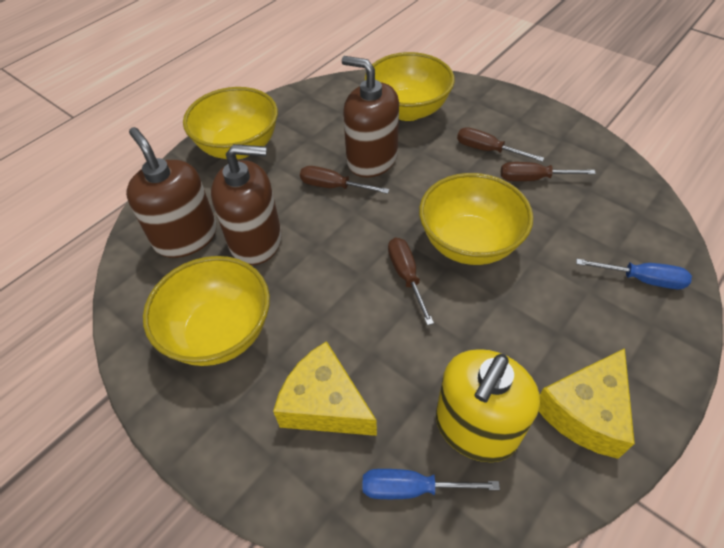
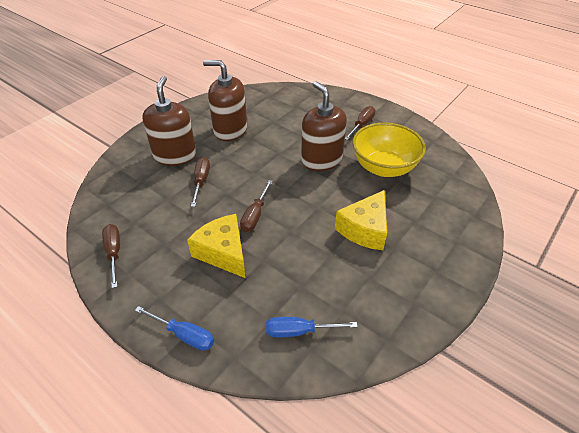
yellow bowl: [143,256,270,366] [183,87,278,159] [365,52,455,121] [419,173,533,265] = 4 -> [353,123,426,177] = 1
yellow soap dispenser: [436,349,540,462] = 1 -> none = 0

